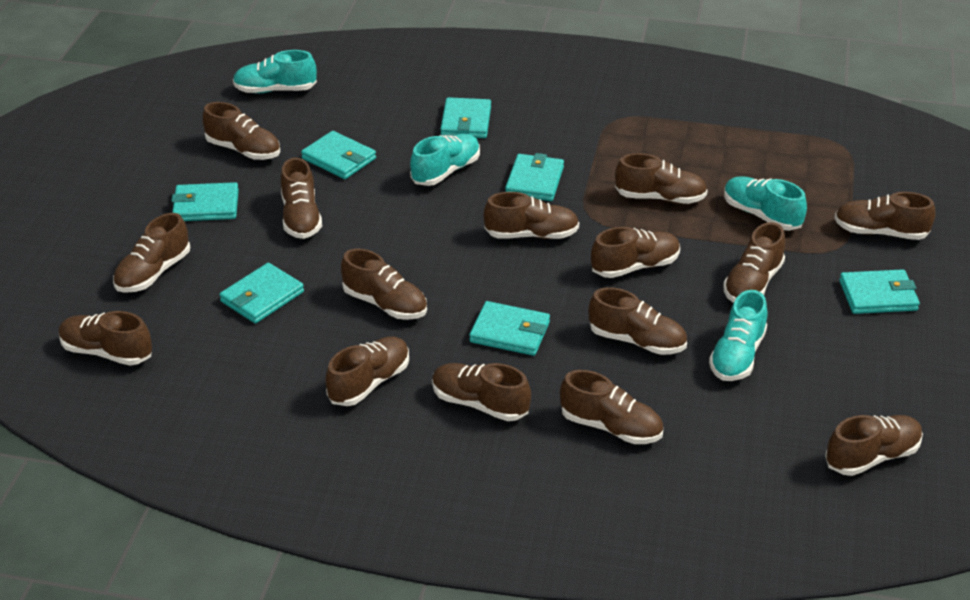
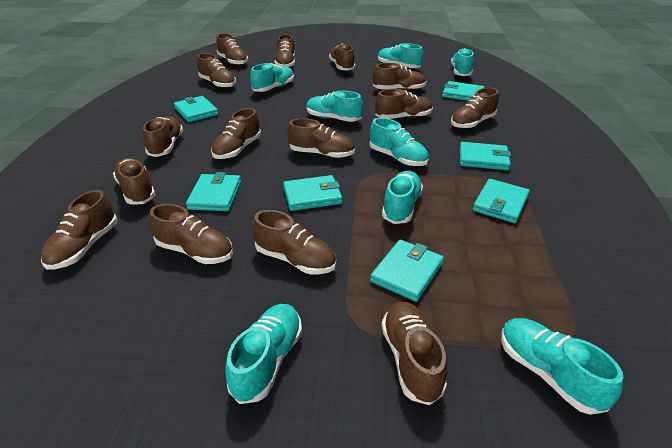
turquoise shoe: [233,50,317,93] [410,134,480,186] [709,290,767,381] [724,176,807,231] = 4 -> [225,304,302,404] [250,63,294,92] [306,91,363,122] [369,118,429,166] [378,43,423,68] [382,171,423,224] [451,48,474,76] [501,318,624,415] = 8

